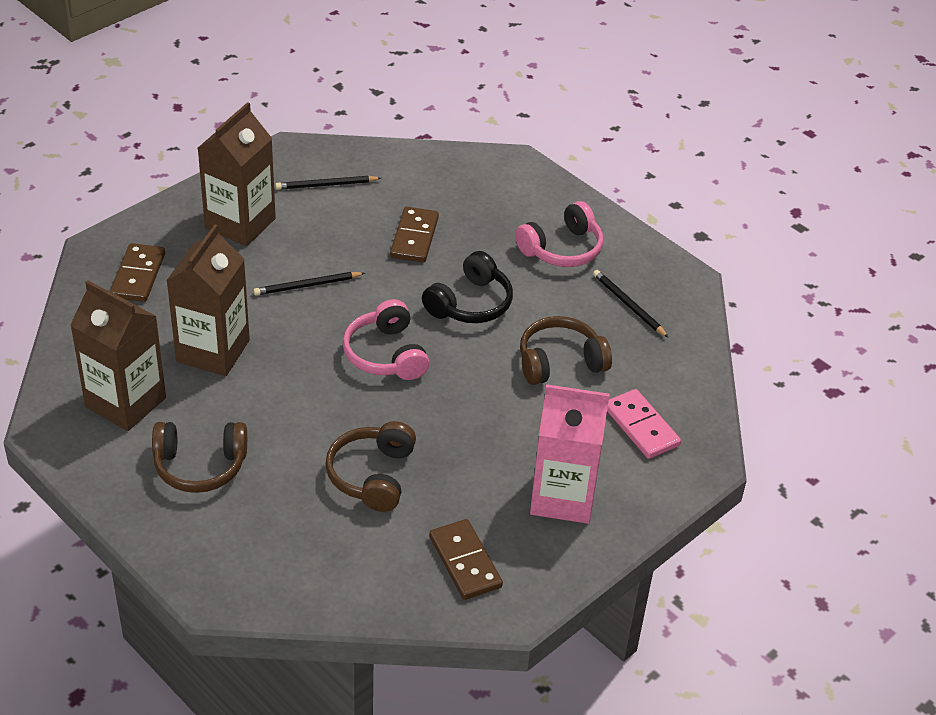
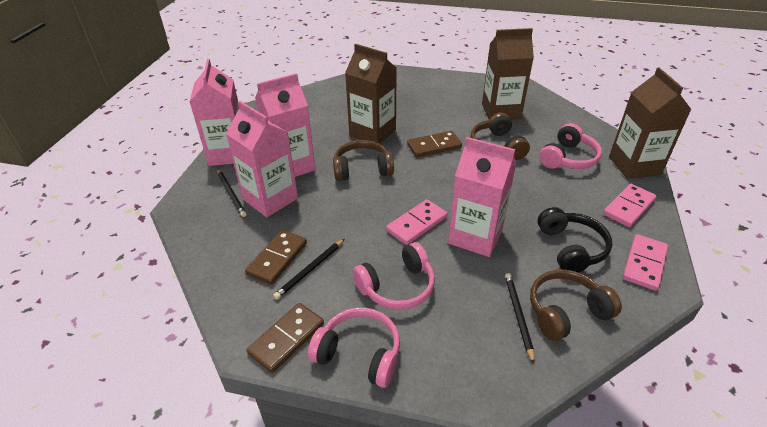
pink carton: [530,384,610,524] = 1 -> [190,59,239,166] [226,101,298,217] [255,73,316,177] [448,137,517,257] = 4
pink domino: [607,389,681,459] = 1 -> [386,199,447,245] [603,184,656,227] [623,234,668,291] = 3
pink headphones: [343,299,430,380] [515,201,603,267] = 2 -> [308,308,400,388] [353,242,435,310] [539,123,602,169] = 3

